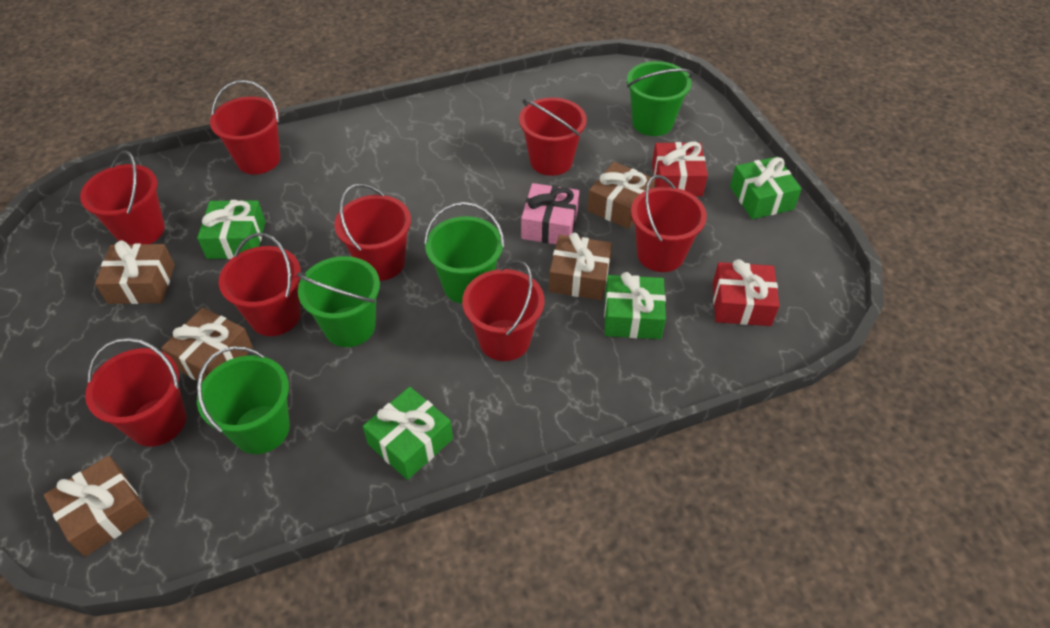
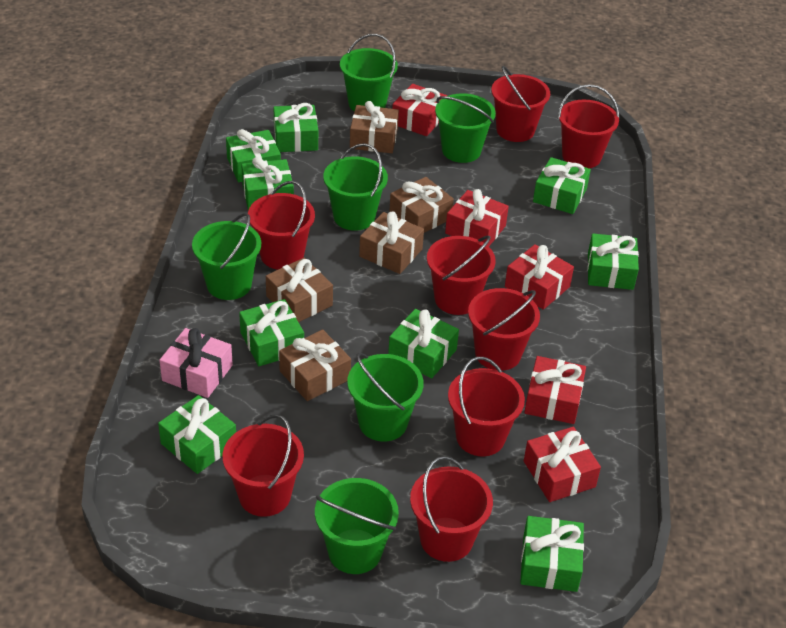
green bucket: [197,346,290,454] [297,256,380,347] [424,202,505,304] [627,61,693,136] = 4 -> [192,213,261,300] [315,478,399,574] [323,143,388,231] [340,34,398,112] [347,352,424,442] [435,93,496,163] = 6
green gift: [197,200,266,259] [363,387,453,480] [604,272,666,339] [730,157,802,219] = 4 -> [158,395,236,474] [226,129,281,182] [239,299,304,366] [241,157,294,210] [273,103,318,152] [388,309,459,378] [520,516,584,592] [533,157,591,214] [587,233,639,290] = 9
red gift: [652,142,708,197] [713,259,779,326] = 2 -> [392,84,447,136] [445,189,509,246] [505,244,574,310] [524,356,586,424] [524,427,601,502] = 5

